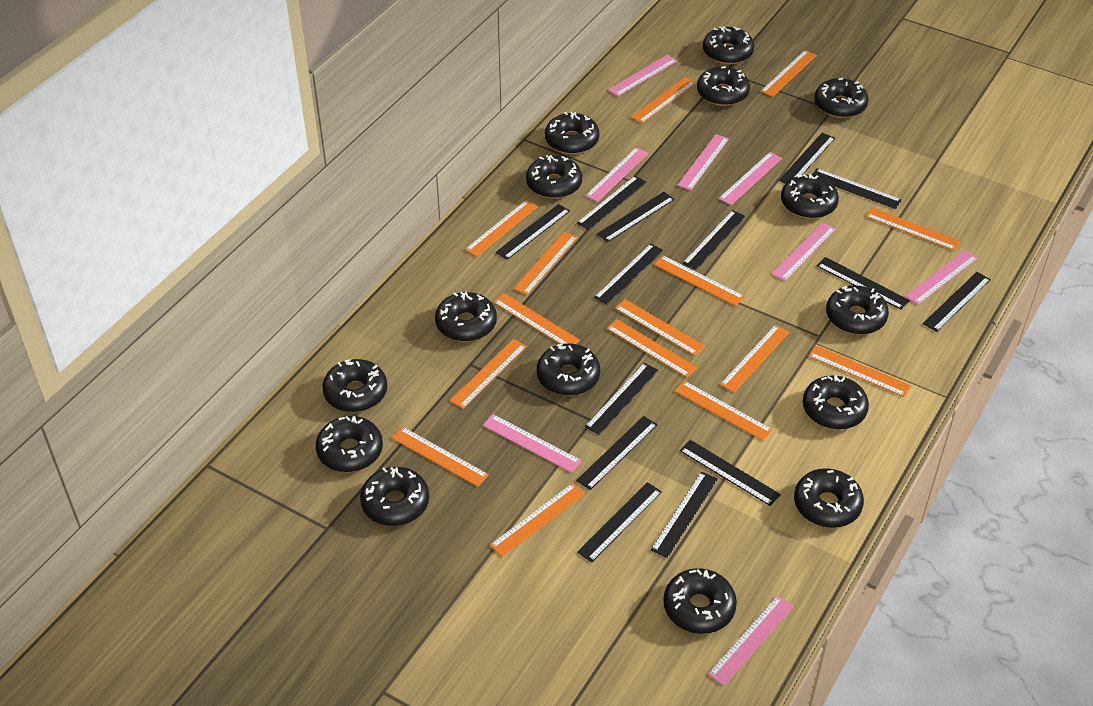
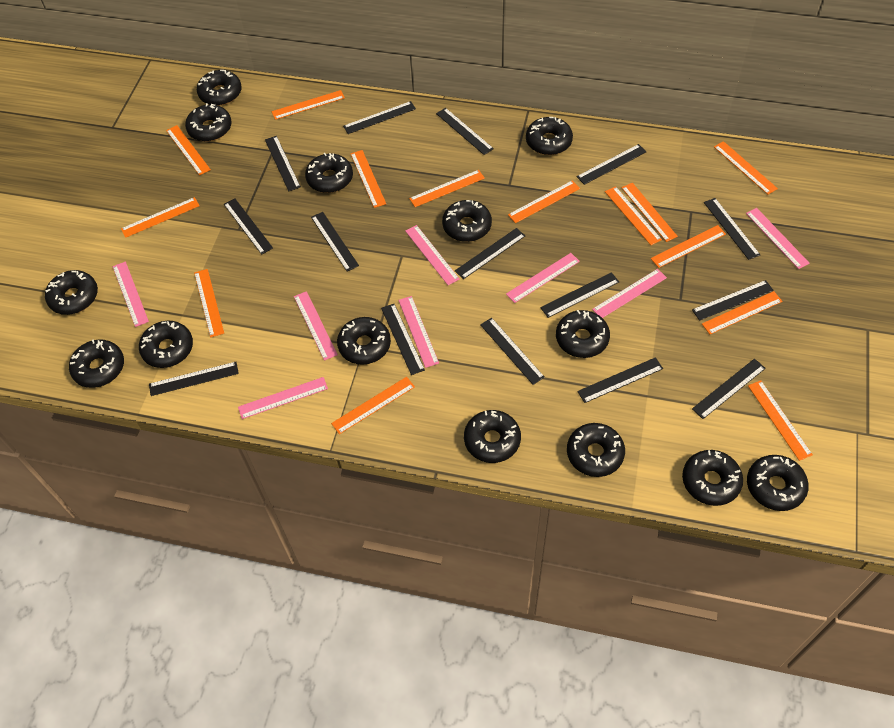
black donut: [316,416,383,472] [322,359,387,412] [360,467,429,526] [435,292,497,342] [526,155,582,199] [537,343,600,396] [545,112,599,154] [663,568,737,634] [697,66,750,106] [703,26,754,64] [781,174,839,219] [794,468,864,528] [803,375,869,429] [814,78,868,118] [826,285,889,335] = 15 -> [45,270,98,315] [69,339,124,388] [139,321,193,368] [185,103,232,142] [197,70,242,106] [305,153,353,193] [337,317,391,365] [442,200,492,242] [464,410,521,463] [526,117,573,155] [556,310,610,358] [567,423,625,477] [682,450,743,506] [747,455,809,511] = 14
black ruler: [496,204,570,260] [576,416,658,490] [577,176,647,230] [577,482,662,562] [585,363,658,435] [594,243,664,305] [597,192,675,242] [651,472,718,558] [680,440,781,506] [683,210,746,270] [779,133,835,184] [812,168,902,209] [817,257,910,310] [923,272,991,332] = 14 -> [149,362,239,396] [224,198,273,255] [265,136,301,191] [311,212,359,272] [343,101,416,134] [381,304,425,375] [436,108,494,155] [455,228,525,279] [480,318,545,385] [540,272,619,318] [576,144,646,185] [577,357,663,403] [692,280,774,321] [692,359,766,419] [704,198,760,260] = 15
orange ruler: [391,426,489,487] [450,339,527,409] [465,200,538,257] [490,483,585,557] [493,293,580,344] [513,232,577,295] [607,319,697,377] [615,299,705,356] [631,77,696,123] [654,255,745,306] [674,381,773,441] [720,325,789,393] [761,50,817,97] [808,345,911,397] [866,207,960,251] = 15 -> [121,197,200,238] [166,125,211,175] [194,269,224,338] [272,90,345,120] [331,377,415,434] [350,150,386,208] [409,170,485,207] [508,180,580,223] [605,186,662,245] [621,183,678,242] [651,225,726,268] [702,291,783,334] [714,141,778,194] [748,380,813,461] = 14

